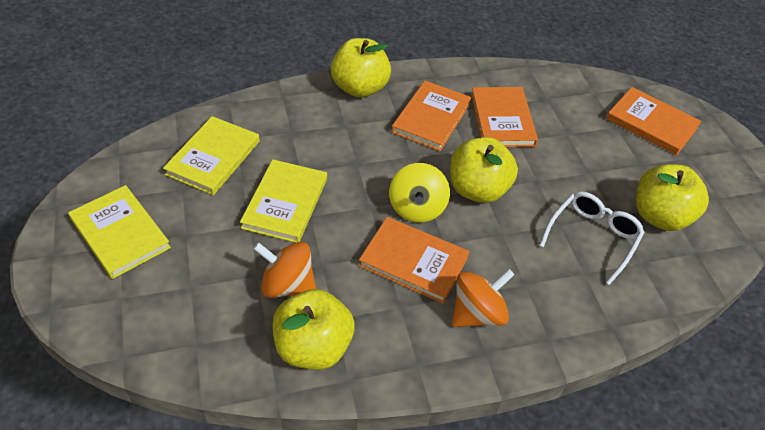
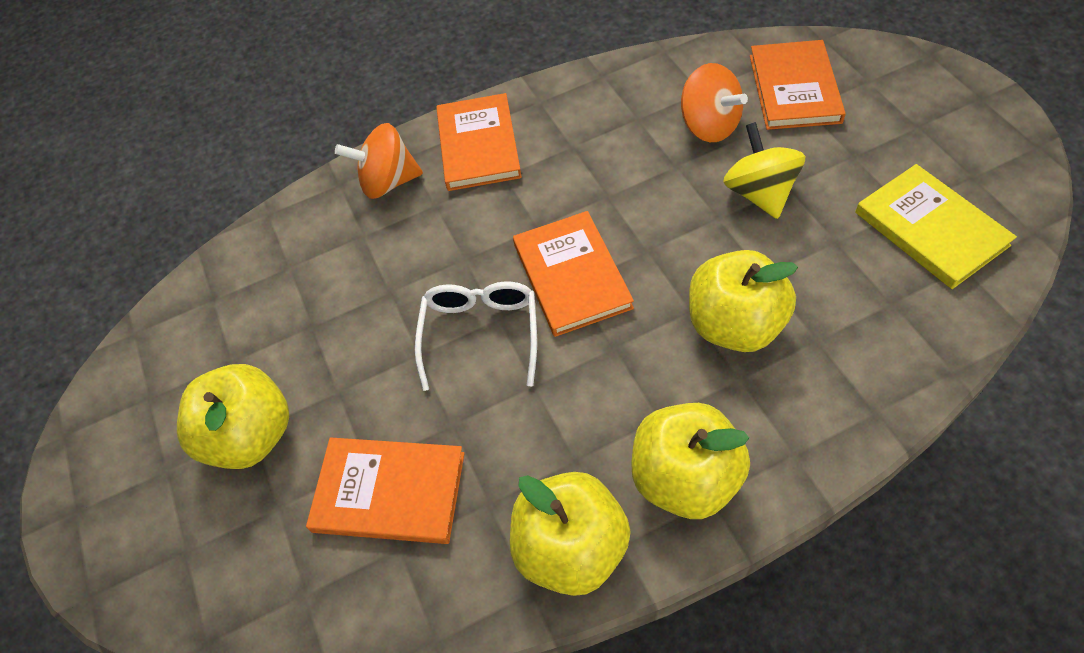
yellow book: [68,185,171,279] [163,116,260,195] [240,159,327,243] = 3 -> [855,164,1017,289] = 1

